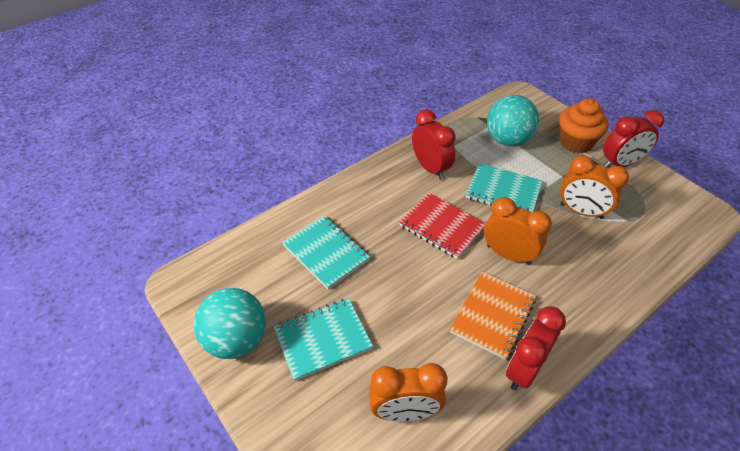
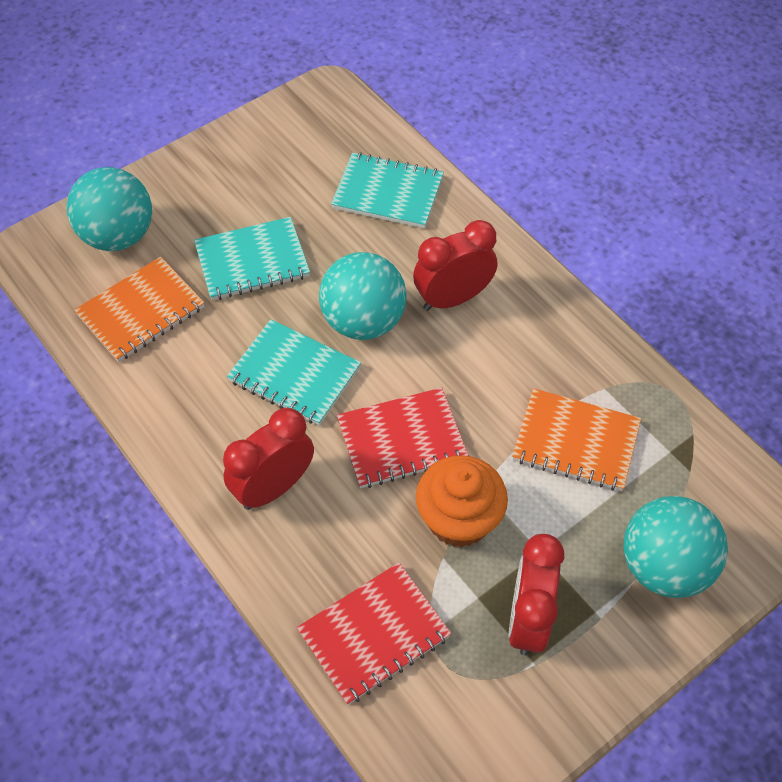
orange clock: [369,363,447,422] [484,197,552,265] [560,155,629,219] = 3 -> none = 0
orange notebook: [450,272,536,360] = 1 -> [74,257,205,362] [512,388,641,491] = 2
red notebook: [399,192,486,259] = 1 -> [297,562,452,705] [337,388,469,488] = 2
turquoise ball: [194,288,266,359] [487,95,539,146] = 2 -> [67,167,152,251] [319,252,407,340] [623,496,728,598] = 3

